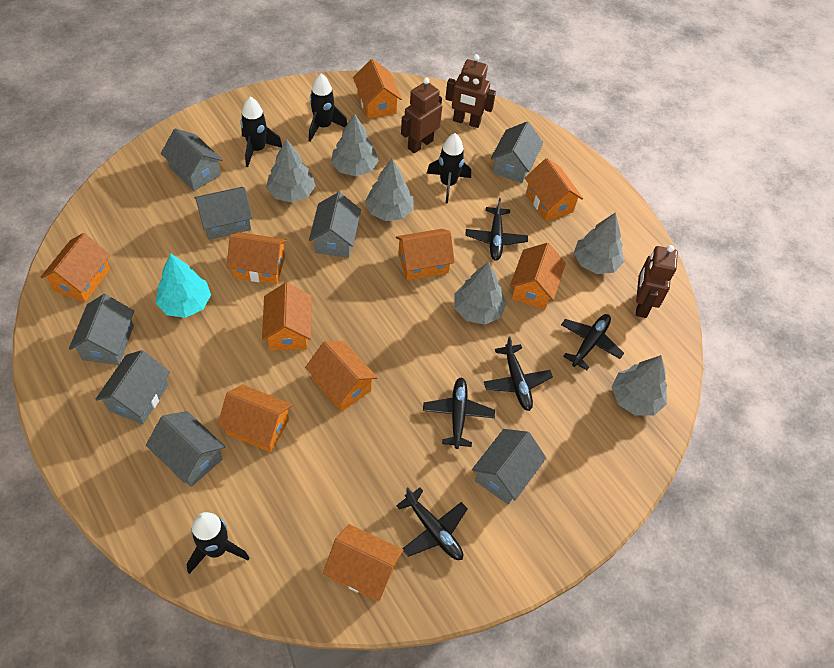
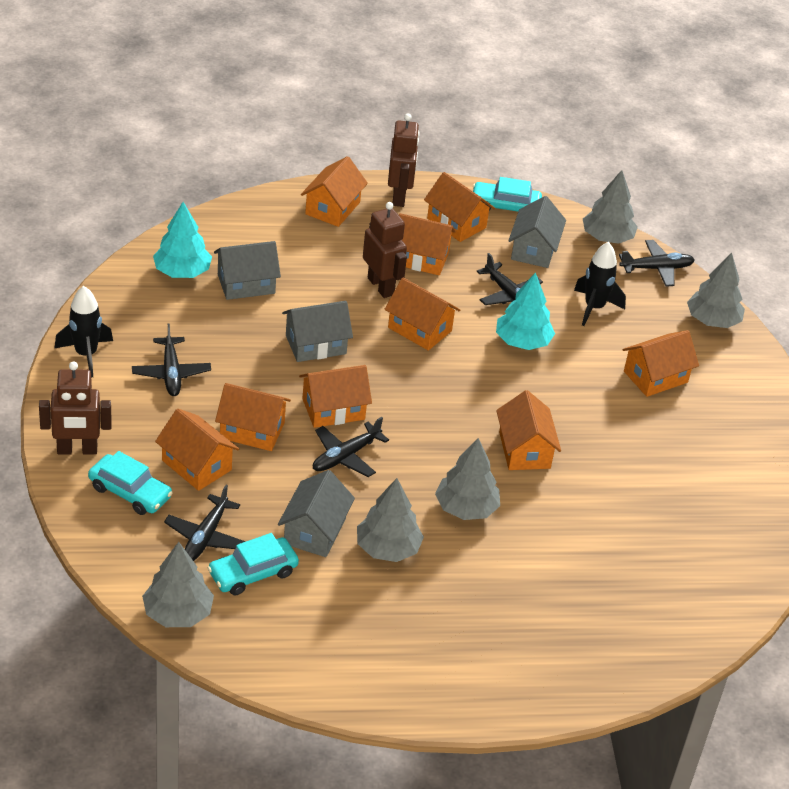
black rocket: [186,512,249,574] [240,97,282,167] [309,73,347,142] [427,133,471,204] = 4 -> [54,286,113,378] [574,242,626,326] = 2
grey house: [69,294,134,365] [96,350,170,424] [146,411,225,487] [161,128,223,191] [195,187,253,240] [309,192,361,258] [472,429,546,504] [491,122,543,183] = 8 -> [214,241,281,300] [278,470,355,557] [282,301,353,362] [508,196,566,268] = 4
grey tree: [266,139,316,203] [331,113,379,176] [365,159,414,221] [454,262,507,325] [574,212,624,274] [612,355,667,416] = 6 -> [142,542,214,627] [357,478,424,562] [435,438,500,520] [583,170,638,244] [687,252,745,328] = 5
orange house: [40,233,110,303] [217,384,292,452] [227,232,287,284] [262,282,312,350] [305,341,378,412] [323,524,404,601] [353,59,402,119] [396,229,455,280] [510,243,566,310] [525,158,583,221] = 10 -> [155,408,239,491] [215,383,291,451] [299,365,372,428] [301,156,368,227] [384,278,460,351] [399,213,456,275] [424,172,495,242] [496,390,561,470] [623,330,699,397] = 9
turquoise car: none = 0 -> [88,451,173,515] [208,533,299,596] [473,177,542,212] = 3
turquoise tree: [156,253,211,318] = 1 -> [153,202,212,278] [496,272,555,350] = 2

